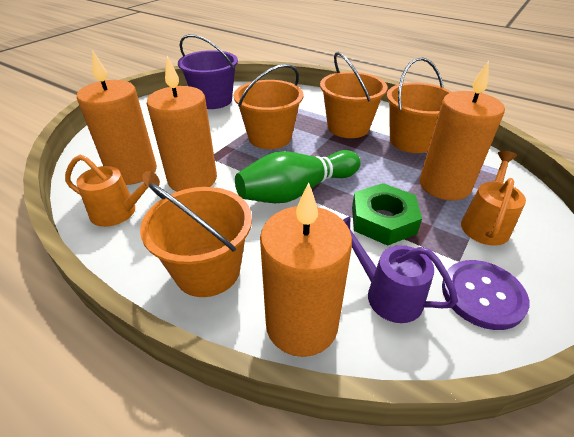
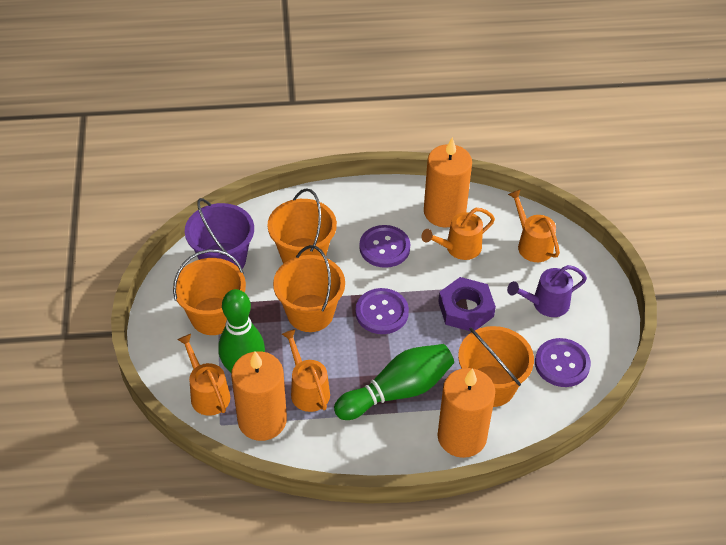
green bowling pin: [235,150,361,203] = 1 -> [218,289,265,373] [334,344,454,420] = 2
green nut: [352,183,422,246] = 1 -> none = 0
orange candle: [77,50,157,185] [147,56,217,192] [260,182,352,357] [420,61,505,201] = 4 -> [231,351,287,441] [424,137,472,227] [438,368,495,458] = 3
orange watering can: [65,155,160,227] [461,151,526,246] = 2 -> [177,334,230,416] [282,329,330,412] [421,208,495,260] [508,189,560,262] = 4
purple button: [442,260,530,330] = 1 -> [355,288,409,334] [359,225,410,268] [535,338,591,387] = 3
purple nut: none = 0 -> [438,277,496,331] = 1

